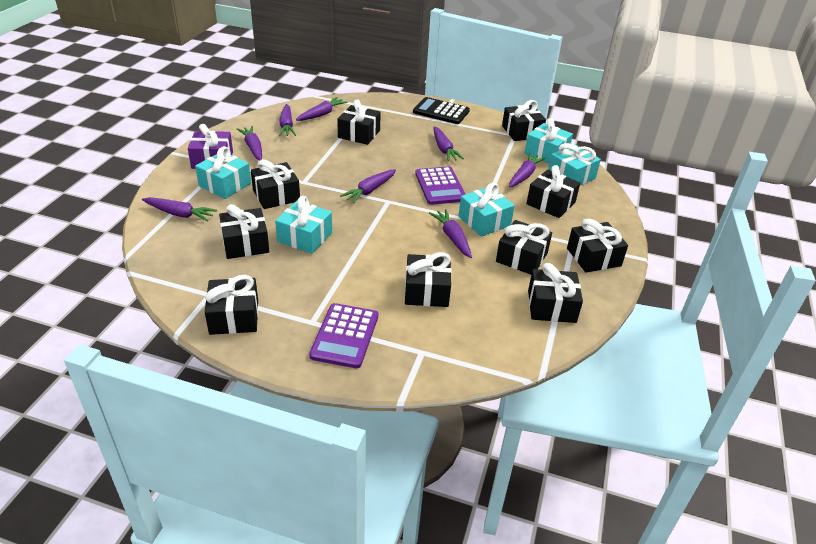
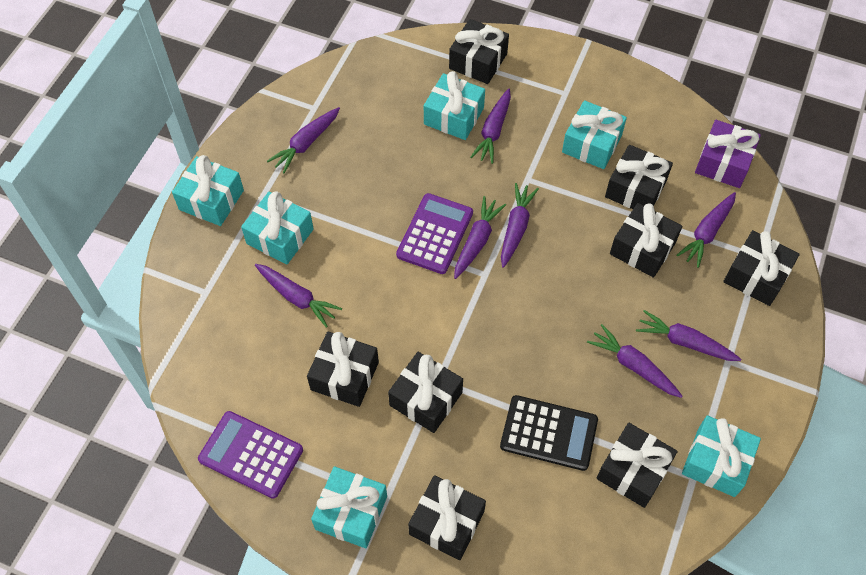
black gift: [205,275,258,335] [219,204,269,259] [251,159,300,209] [337,99,381,145] [405,252,452,307] [496,220,552,275] [502,100,546,141] [526,165,580,218] [528,263,583,323] [567,218,628,273] = 10 -> [307,331,379,407] [388,352,463,433] [408,475,486,560] [449,19,509,84] [597,423,678,508] [605,145,673,209] [610,203,682,278] [723,230,800,306] = 8
turquoise gift: [195,146,251,199] [275,196,332,254] [459,182,515,237] [525,118,573,164] [548,143,601,185] = 5 -> [172,155,244,226] [241,191,314,265] [311,466,387,548] [424,71,485,140] [562,100,627,169] [682,415,761,497] = 6

